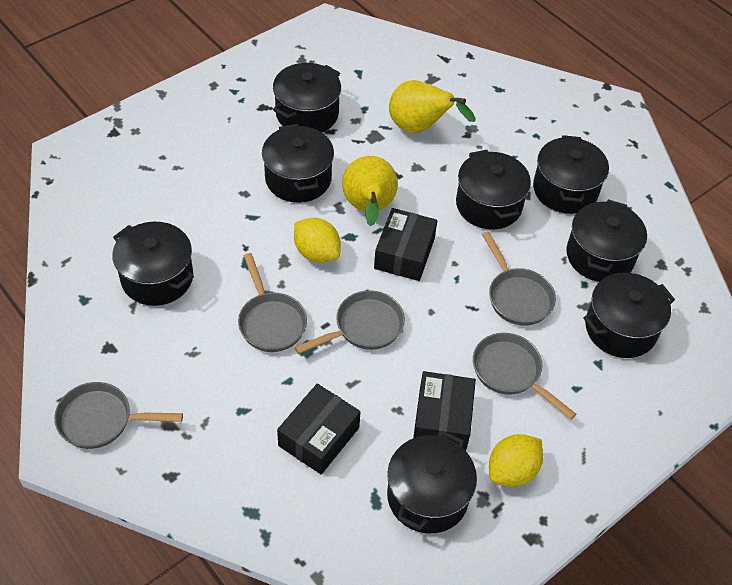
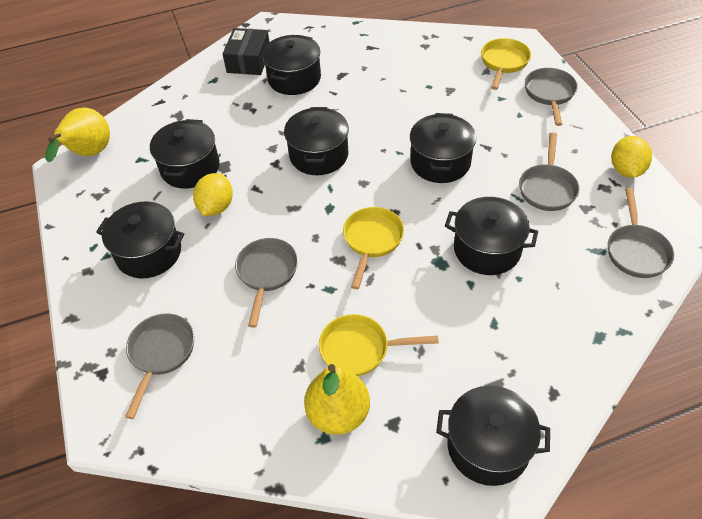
black box: [277,384,361,474] [374,208,437,281] [413,371,476,451] = 3 -> [223,28,269,75] = 1
black pot: [112,222,194,306] [262,124,334,203] [273,63,341,132] [387,431,477,533] [456,150,531,230] [533,135,609,214] [566,199,647,282] [583,272,675,358] = 8 -> [96,201,185,278] [150,119,220,189] [262,35,321,95] [284,107,349,175] [410,113,476,183] [436,386,550,486] [445,197,538,275] = 7
yellow pan: none = 0 -> [319,314,439,376] [343,207,404,289] [481,38,531,90] = 3

